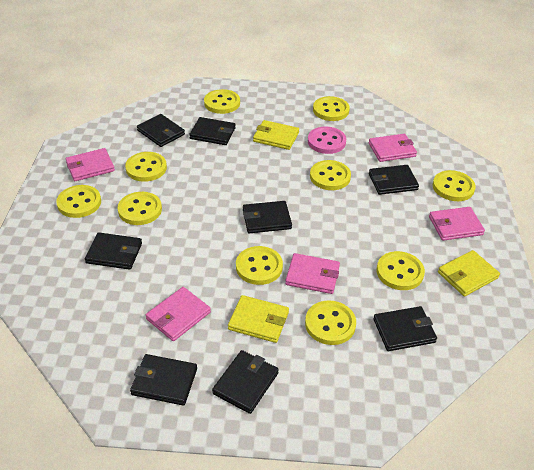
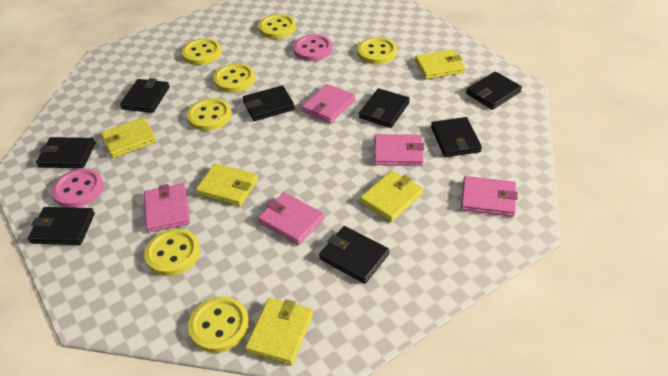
pink button: [308,127,346,154] = 1 -> [52,168,104,208] [293,35,332,61] = 2
yellow button: [56,185,101,218] [118,192,162,225] [125,152,167,182] [204,89,240,114] [236,246,283,285] [305,301,356,345] [310,160,351,190] [313,96,350,121] [376,251,425,290] [433,170,476,201] = 10 -> [144,229,200,276] [182,38,221,65] [187,98,231,131] [188,297,249,353] [213,63,255,93] [258,14,296,39] [357,37,397,64] = 7
yellow wallet: [228,295,289,343] [253,120,299,150] [438,250,500,297] = 3 -> [101,117,157,158] [195,163,258,206] [245,298,313,365] [360,170,424,222] [415,49,465,79] = 5

